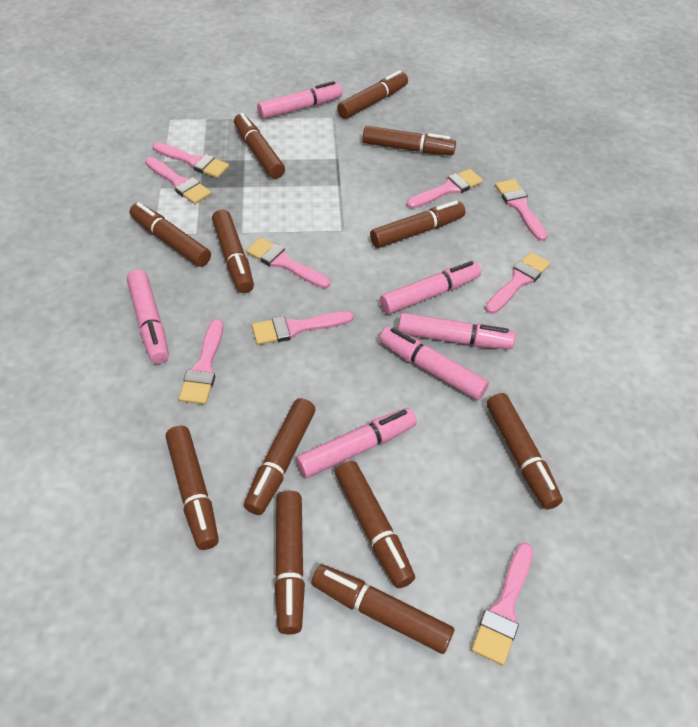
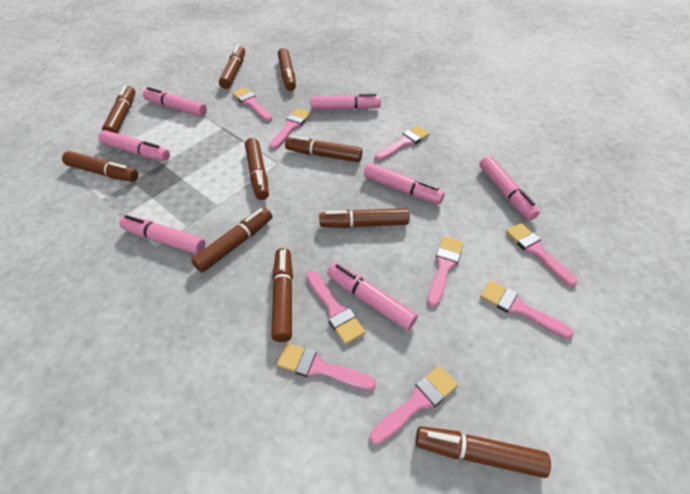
brown marker: [130,202,211,267] [166,426,219,550] [212,209,254,293] [234,113,285,179] [244,398,316,515] [274,490,305,635] [311,564,454,654] [335,461,415,588] [337,70,408,119] [362,126,456,155] [370,200,465,248] [487,393,563,510] = 12 -> [62,151,138,182] [102,85,135,133] [191,207,272,273] [219,45,245,89] [245,138,269,200] [271,248,293,342] [278,48,296,91] [285,135,363,162] [319,208,410,228] [416,426,551,478] = 10
pink marker: [127,270,169,364] [257,81,343,120] [296,408,417,478] [379,327,489,400] [380,261,481,314] [398,313,515,349] = 6 -> [98,130,170,161] [119,215,205,255] [143,87,207,117] [310,94,381,110] [327,263,418,331] [364,163,445,204] [479,156,540,221] = 7

